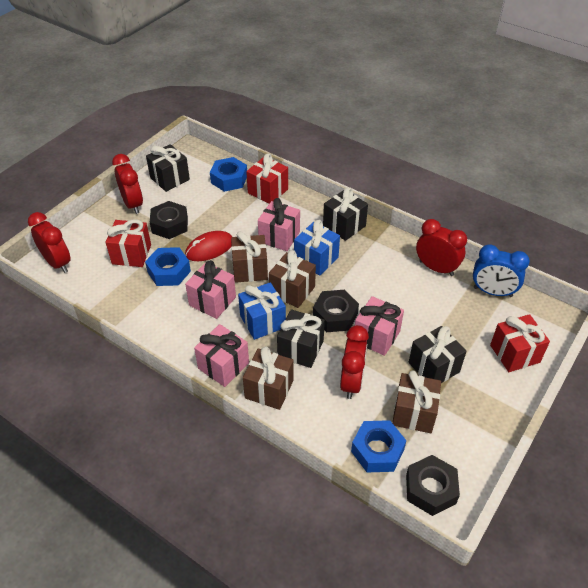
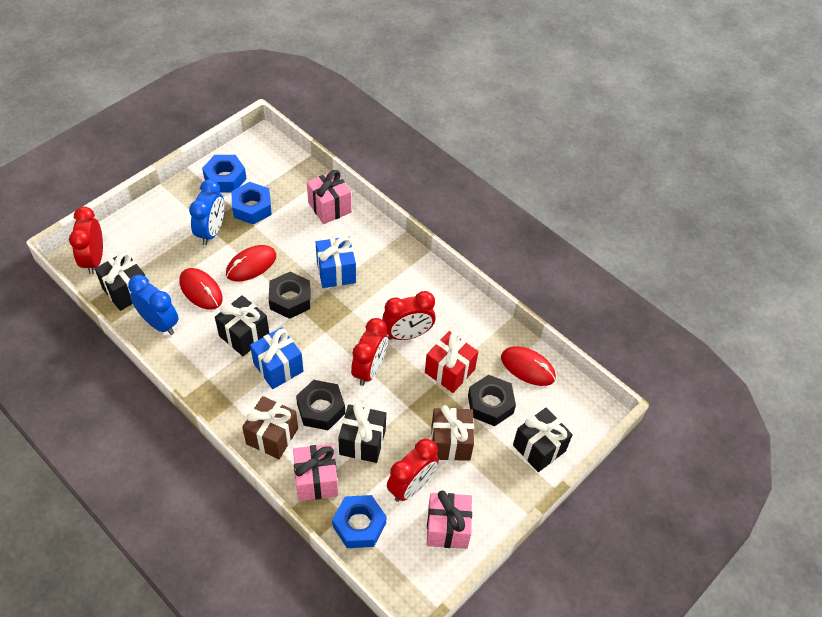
blue clock: [473,244,530,297] = 1 -> [128,275,179,335] [189,179,224,245] = 2
brown gift: [231,231,268,283] [243,347,294,410] [269,250,316,308] [392,371,441,433] = 4 -> [242,396,298,459] [431,405,474,461] = 2
pink gift: [185,260,236,319] [194,324,249,387] [258,198,300,251] [355,296,404,356] = 4 -> [293,444,338,501] [307,170,352,224] [427,490,472,549] = 3
red gift: [106,219,151,267] [246,153,288,204] [490,314,550,372] = 3 -> [425,331,478,393] = 1
red mouse: [185,231,232,261] = 1 -> [179,268,223,310] [226,245,276,281] [501,346,556,386] = 3

